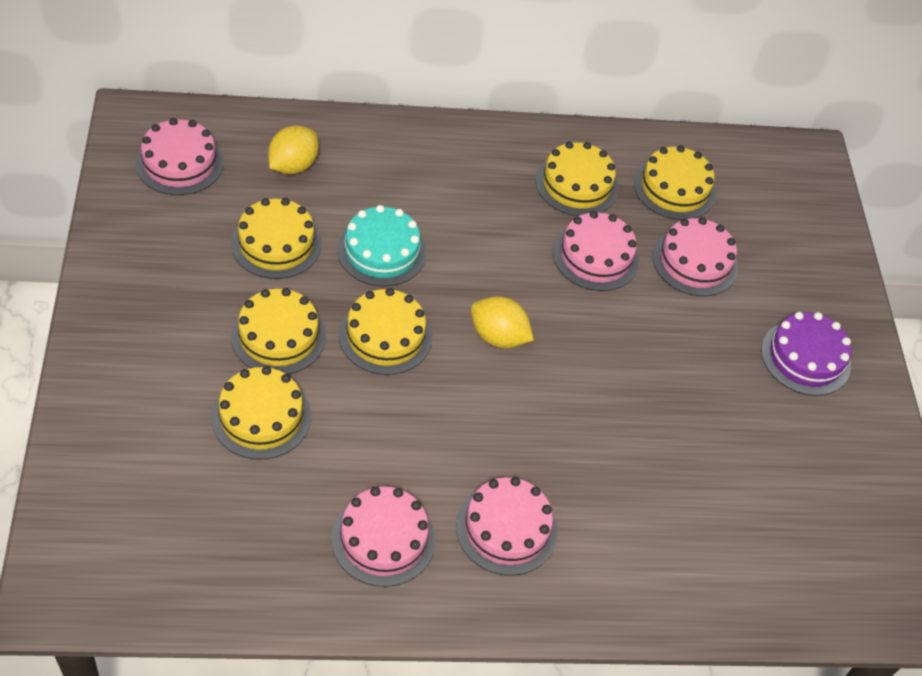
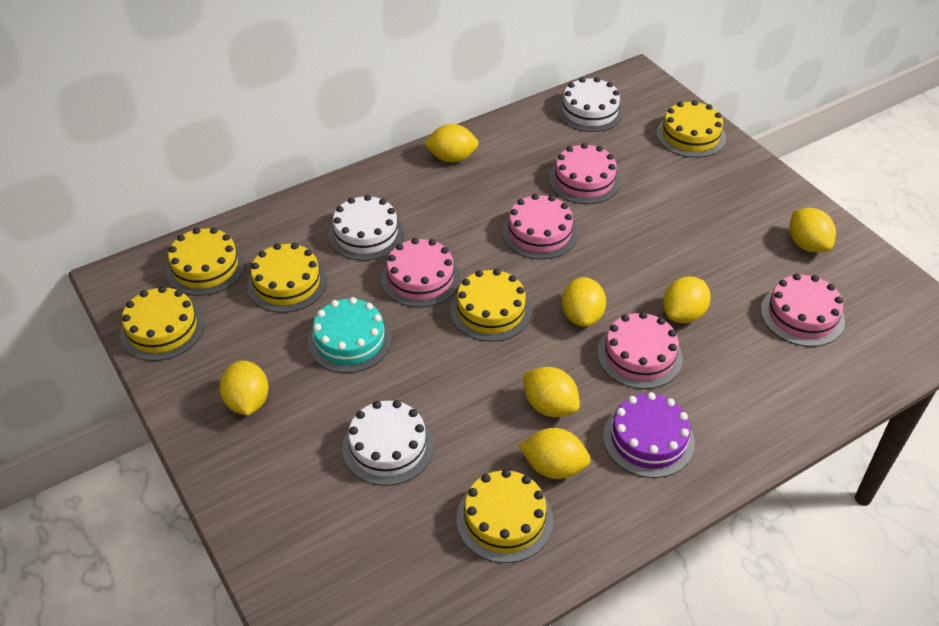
white cake: none = 0 -> [328,195,404,261] [342,400,434,486] [557,77,624,132] = 3
yellow lemon: [268,125,319,174] [471,296,534,348] = 2 -> [219,360,269,415] [424,124,479,162] [519,428,591,479] [523,367,580,417] [562,277,606,327] [663,276,711,323] [789,208,836,252] = 7

